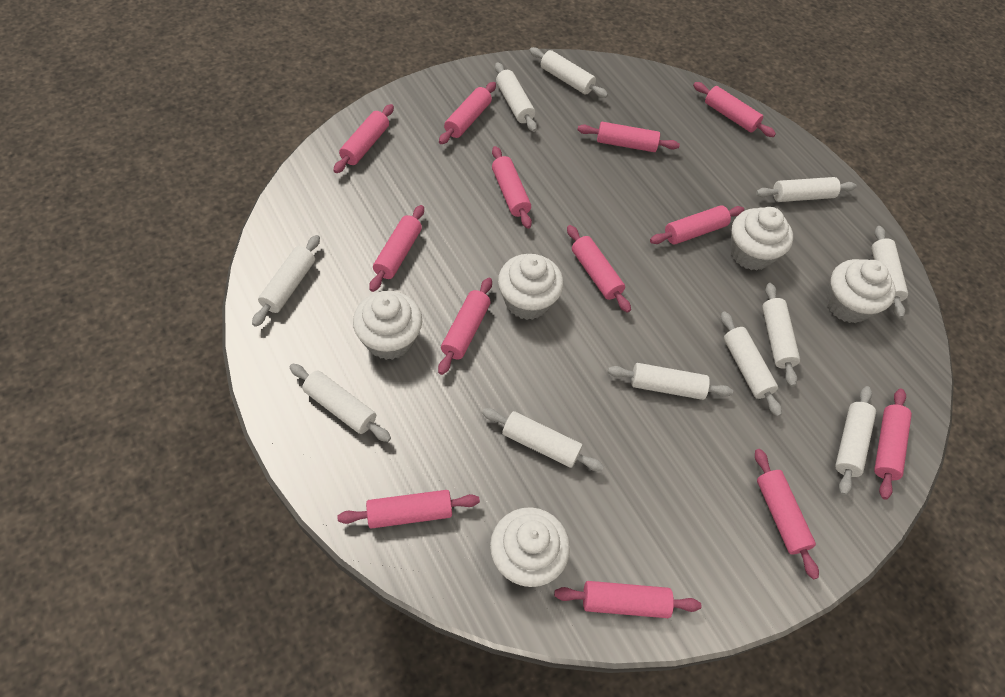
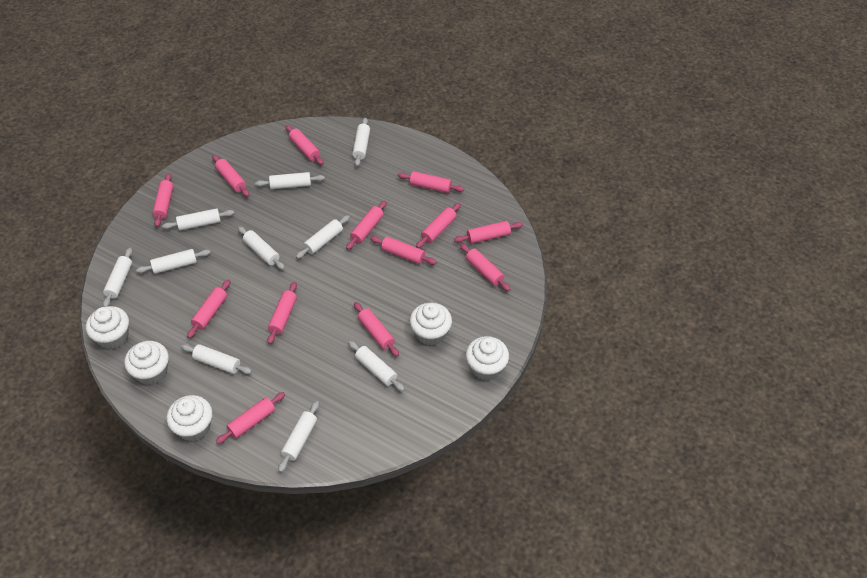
white rolling pin: [252,235,320,327] [290,364,391,442] [482,408,604,471] [495,62,537,132] [529,47,608,98] [608,363,733,400] [721,312,782,417] [756,177,857,202] [762,283,800,387] [835,386,876,496] [871,226,908,319] = 11 -> [103,248,132,307] [136,249,210,274] [162,208,234,230] [181,344,252,374] [238,226,285,270] [255,172,325,189] [278,401,319,472] [296,215,350,259] [348,341,405,392] [352,118,370,166] = 10

